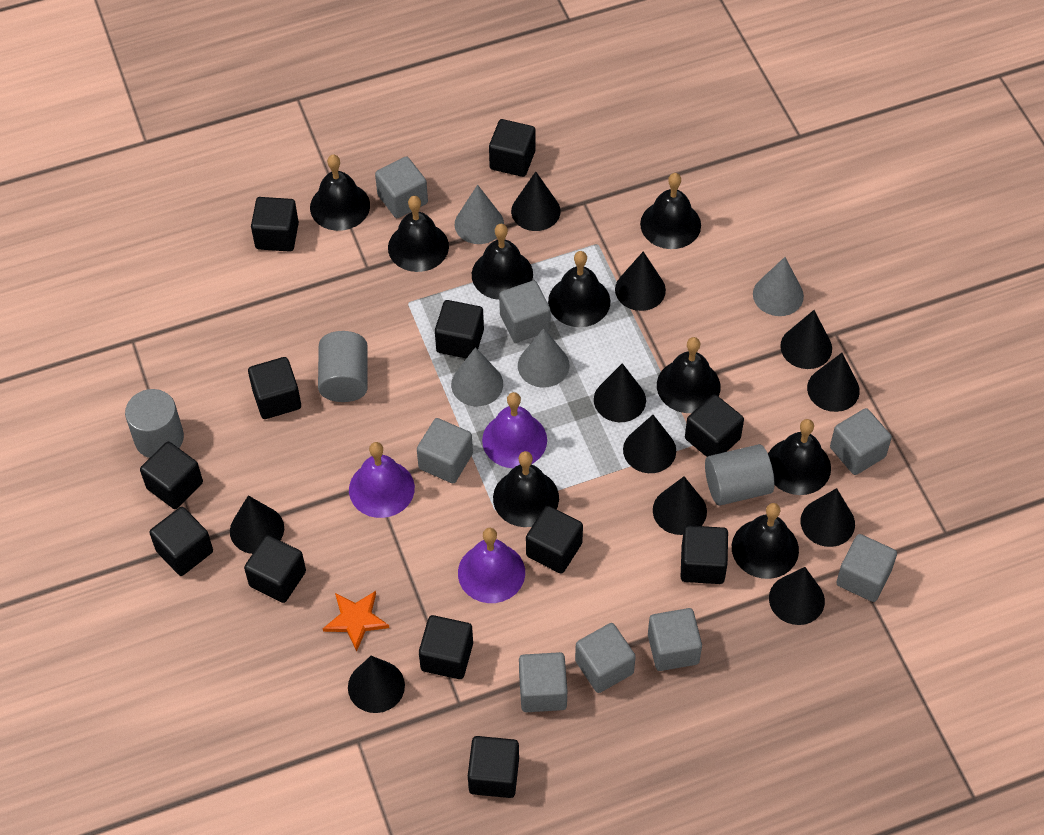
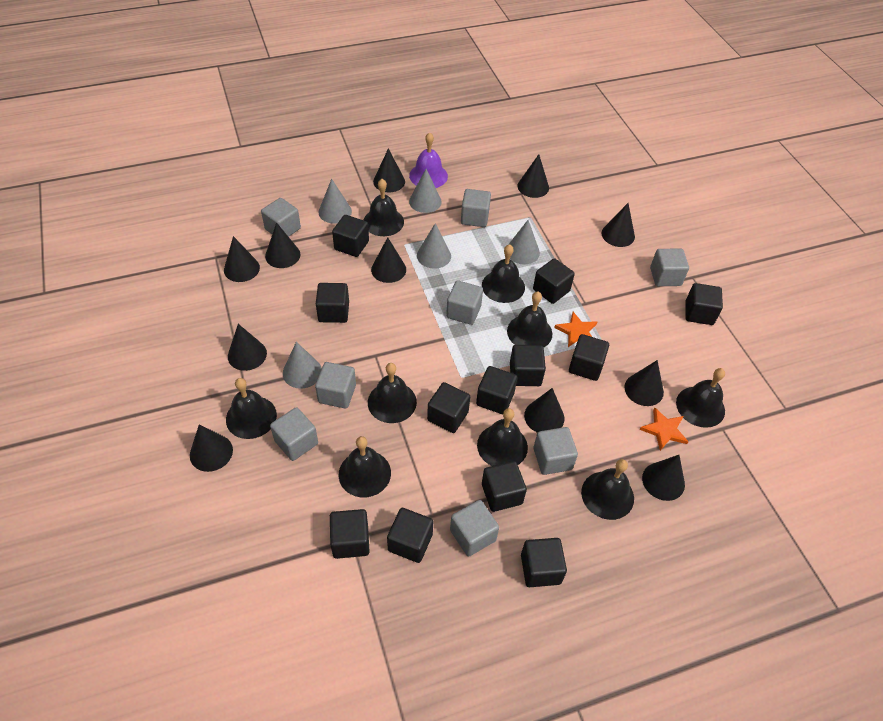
grey cone: [451,347,503,406] [455,185,504,244] [518,328,570,388] [753,257,804,316] = 4 -> [283,342,322,389] [319,179,352,224] [409,169,442,213] [417,223,451,269] [508,220,540,265] = 5
grey cylinder: [125,389,184,458] [318,331,368,402] [705,444,775,506] = 3 -> none = 0
orange star: [323,591,389,652] = 1 -> [554,312,597,347] [639,407,689,451] = 2
purple bell: [349,442,415,518] [458,528,525,603] [482,392,547,468] = 3 -> [409,132,448,188] = 1

